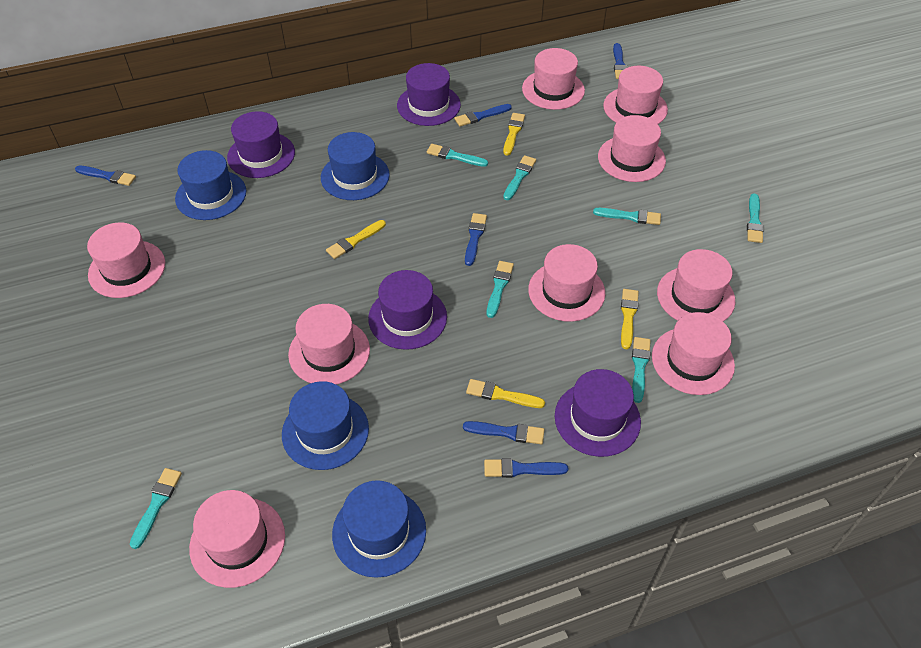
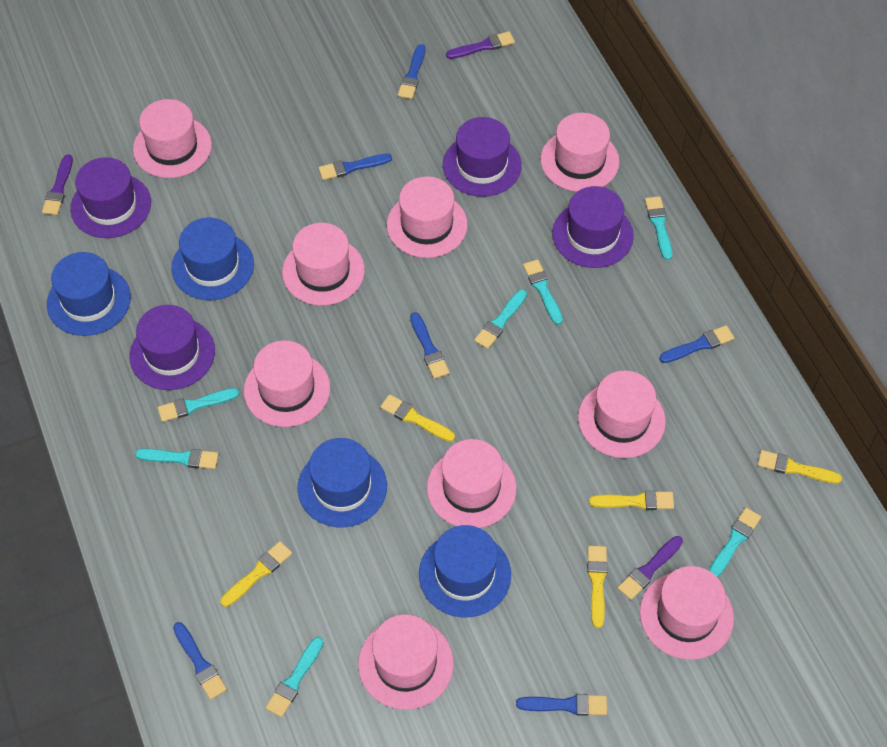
purple brush: none = 0 -> [42,154,73,215] [446,31,515,59] [618,536,683,600] = 3
yellow brush: [326,220,386,259] [466,379,545,408] [503,113,525,156] [621,289,639,349] = 4 -> [220,541,292,607] [380,394,455,442] [587,546,608,628] [589,491,674,510] [758,450,842,484] = 5

